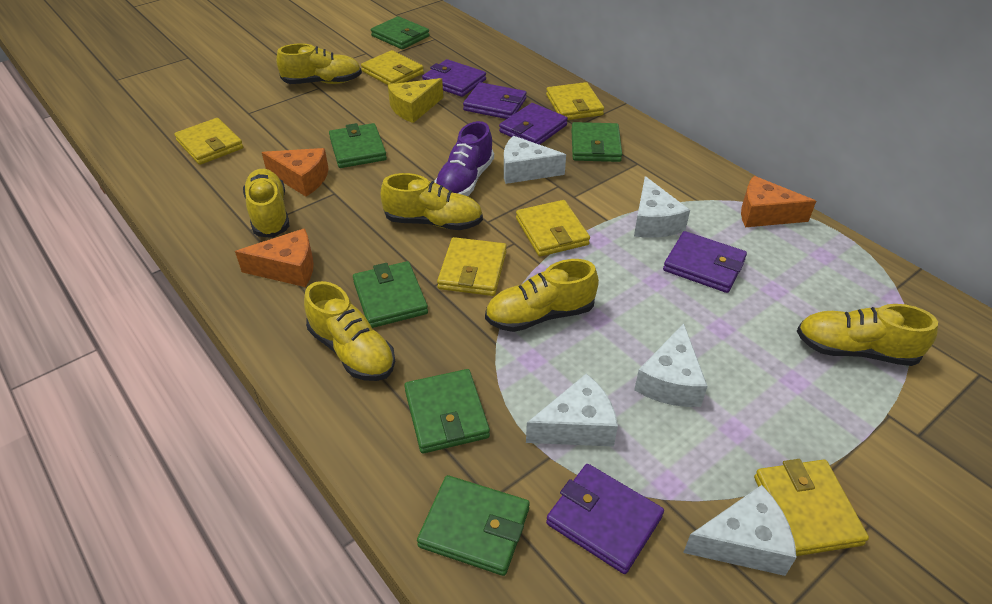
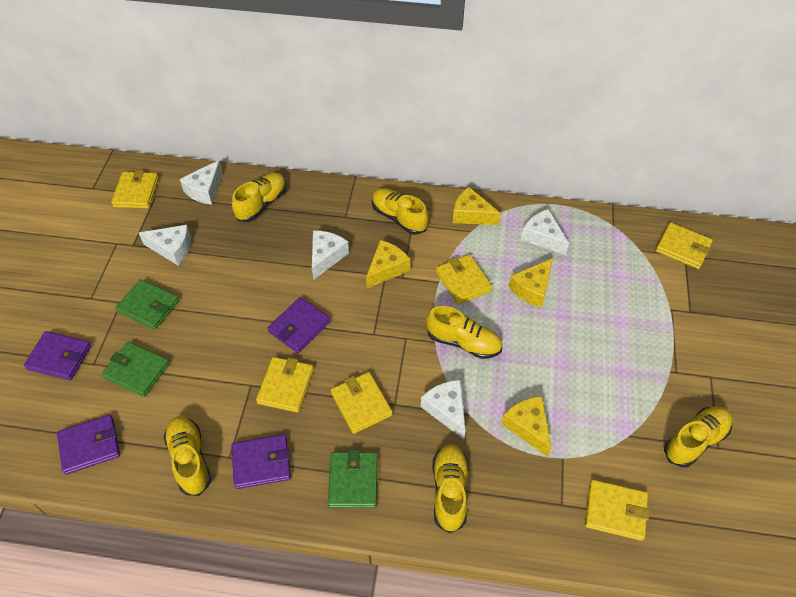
green wallet: [329,123,387,168] [353,261,428,328] [371,16,430,49] [404,369,490,453] [417,475,530,576] [571,122,622,162] = 6 -> [102,342,170,397] [115,279,179,330] [328,449,378,508] = 3
orange cheese: [235,228,314,287] [262,148,329,197] [741,176,816,227] = 3 -> none = 0
purple shoe: [435,121,494,196] = 1 -> none = 0
purple wallet: [422,59,486,97] [463,82,527,119] [499,103,568,145] [546,464,664,574] [663,231,747,293] = 5 -> [24,331,91,380] [57,415,120,474] [231,434,291,489] [268,297,330,353] = 4
yellow cheese: [388,78,443,123] = 1 -> [366,240,410,288] [453,187,501,225] [501,396,552,457] [509,258,553,308] = 4

